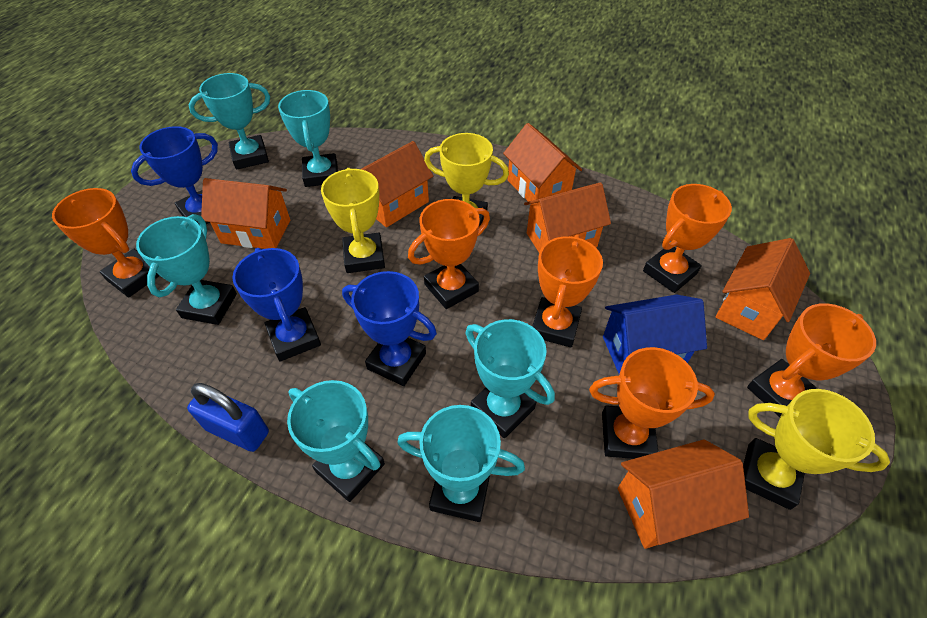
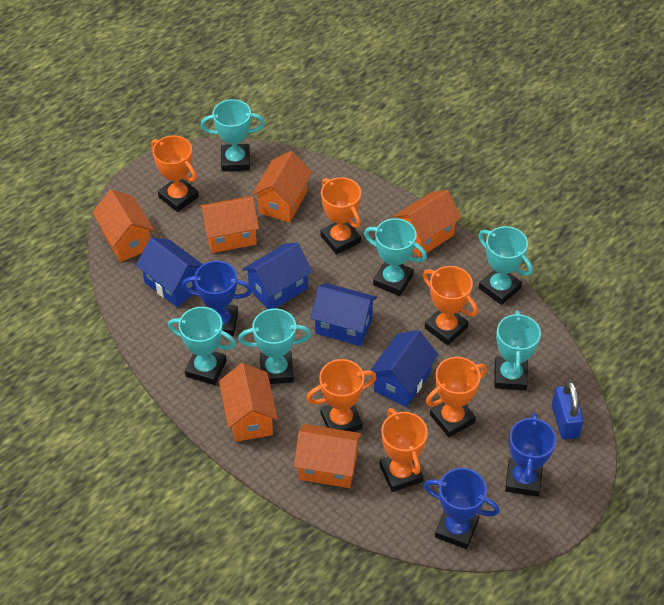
blue house: [603,294,707,374] = 1 -> [136,238,203,307] [243,243,313,309] [311,283,377,346] [370,330,439,407] = 4
yellow trophy: [321,168,385,273] [424,133,509,226] [743,389,890,510] = 3 -> none = 0

